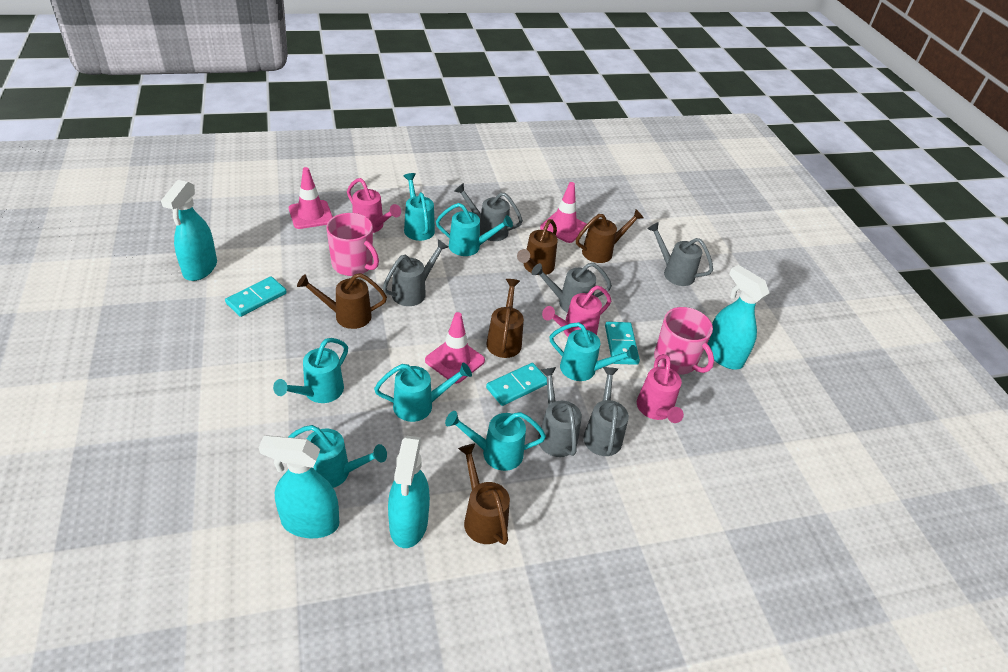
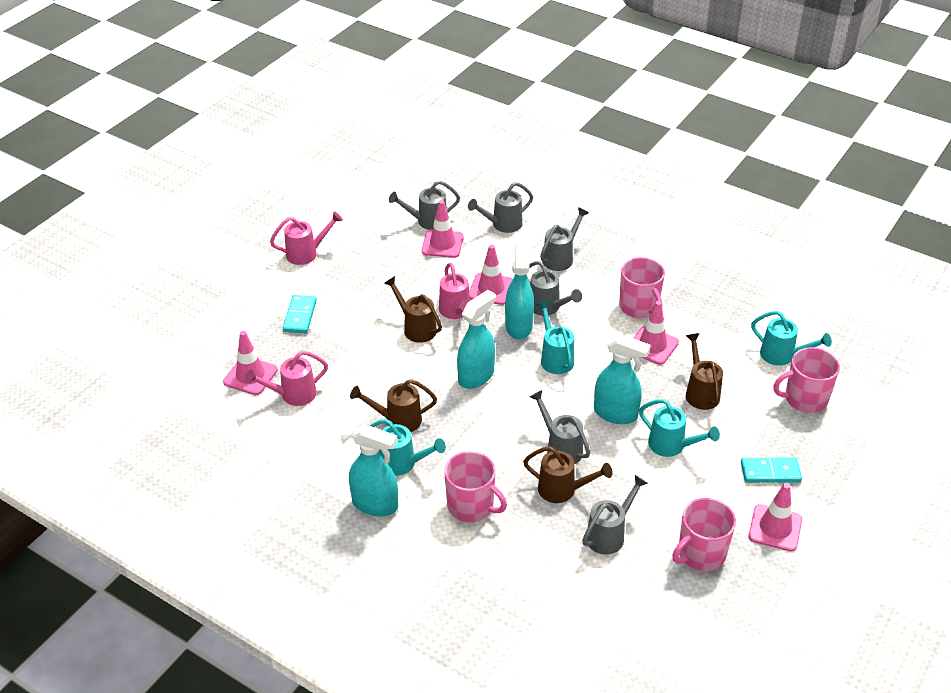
brown watering can: [297,273,387,329] [458,444,510,545] [487,279,524,358] [517,219,558,275] [576,209,644,263] = 5 -> [350,379,437,432] [384,276,442,343] [523,446,613,503] [686,333,723,410] = 4
pink mug: [326,213,379,276] [654,307,714,374] = 2 -> [444,451,507,522] [619,257,665,318] [672,498,736,571] [773,347,840,413] = 4
pink traffic cone: [289,167,333,229] [425,312,485,384] [540,182,587,243] = 3 -> [223,331,278,395] [422,200,464,258] [469,245,513,305] [633,301,679,365] [748,483,802,552] = 5
turquoise domino: [225,277,287,317] [486,363,547,406] [605,322,640,365] = 3 -> [283,295,317,333] [741,458,802,483] = 2
turquoise watering can: [273,338,348,403] [289,425,387,488] [374,362,472,422] [404,173,435,241] [436,203,513,256] [445,411,546,471] [549,322,638,381] = 7 -> [370,419,446,476] [536,301,574,374] [639,399,720,457] [751,311,832,366] = 4

